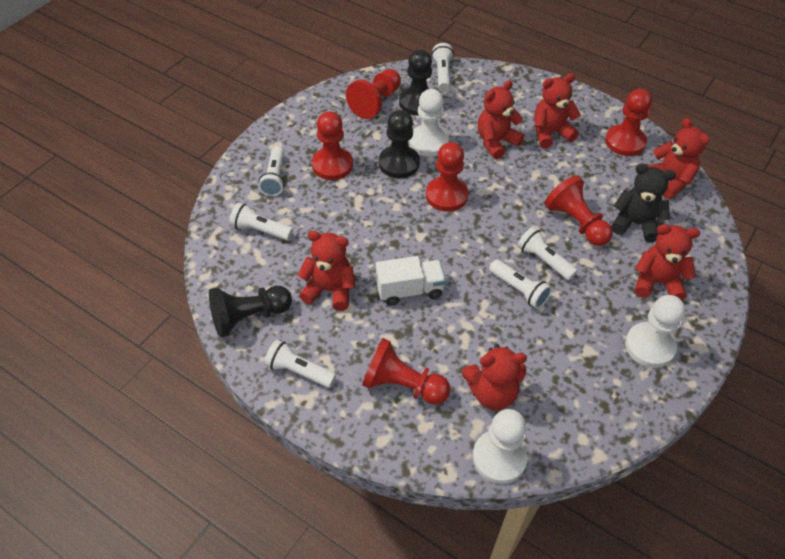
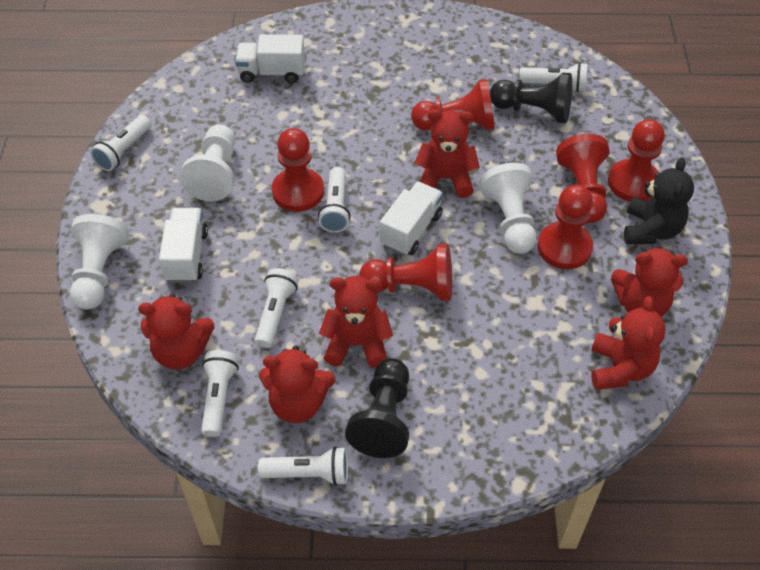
black pawn: [209,286,292,337] [379,110,420,178] [399,49,432,116] = 3 -> [345,358,409,458] [490,73,572,123] = 2
white truck: [376,256,446,306] = 1 -> [159,208,208,283] [235,34,305,83] [380,181,443,256] = 3

